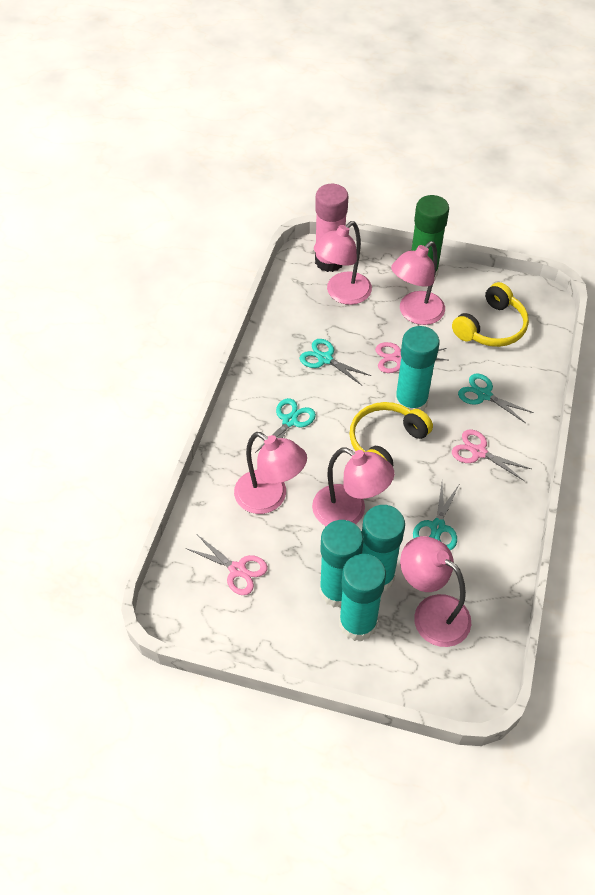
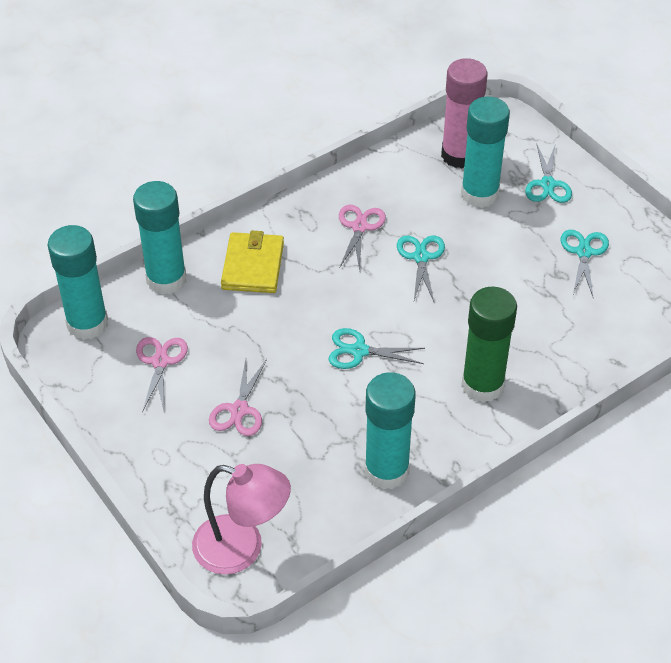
pink lamp: [234,432,307,514] [312,447,394,526] [314,221,372,305] [391,241,445,325] [400,536,471,647] = 5 -> [192,464,291,575] = 1
yellow headphones: [349,402,433,466] [452,282,529,347] = 2 -> none = 0
yellow wallet: none = 0 -> [221,230,284,293] = 1

